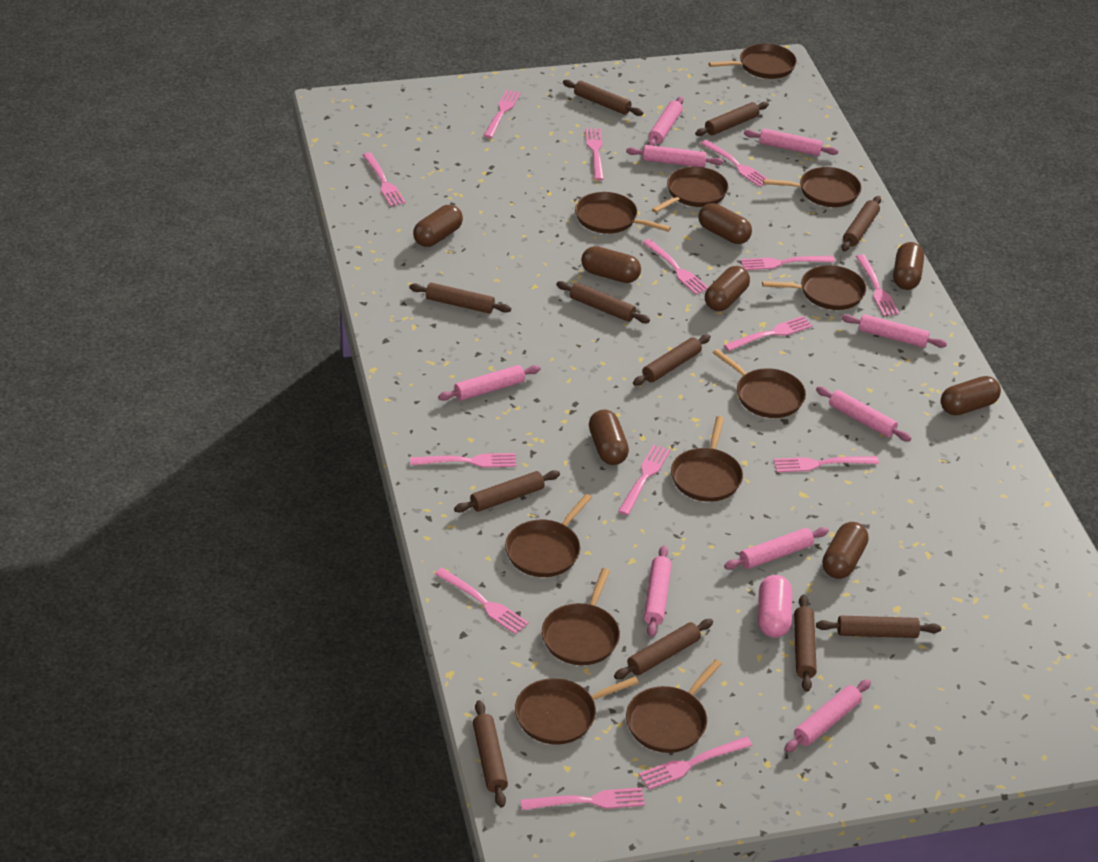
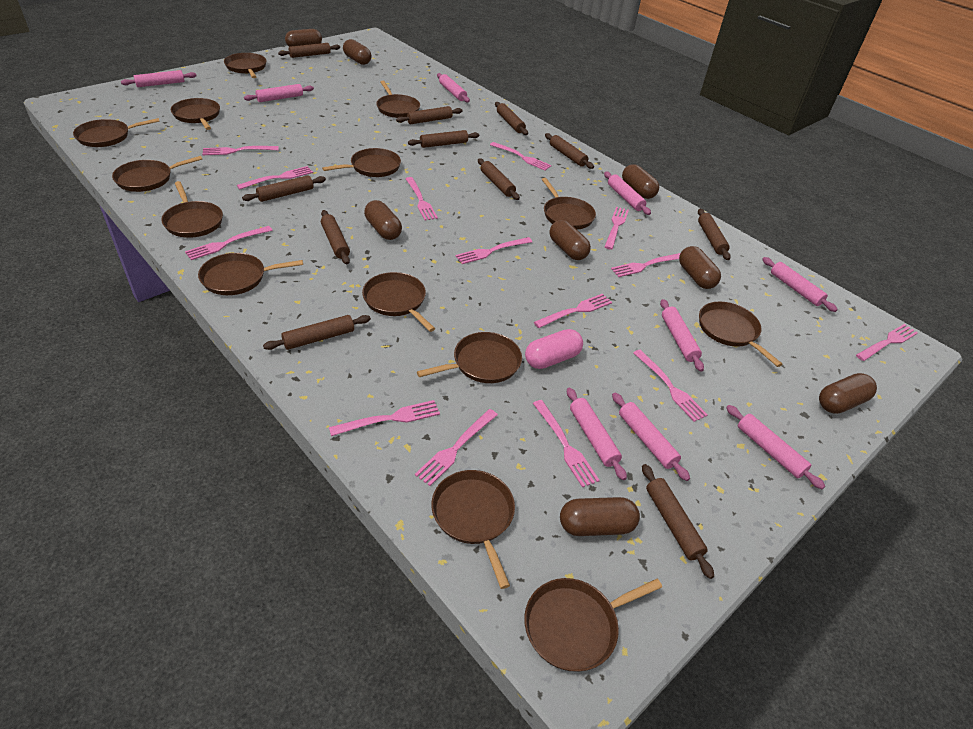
brown pan: [505,494,592,577] [515,677,639,745] [542,568,620,665] [575,192,671,234] [626,659,722,753] [652,167,729,213] [671,416,743,502] [709,44,797,79] [713,349,806,418] [762,265,866,310] [763,167,861,207] = 11 -> [73,118,160,147] [112,156,202,192] [161,181,223,238] [171,98,220,130] [198,253,303,295] [224,53,267,78] [322,148,401,177] [362,272,435,332] [376,81,420,118] [417,332,522,383] [431,470,515,589] [524,578,662,672] [542,178,596,230] [699,301,782,367] = 14

